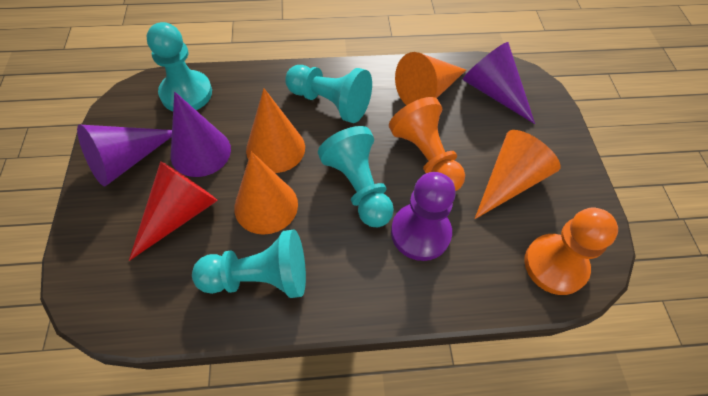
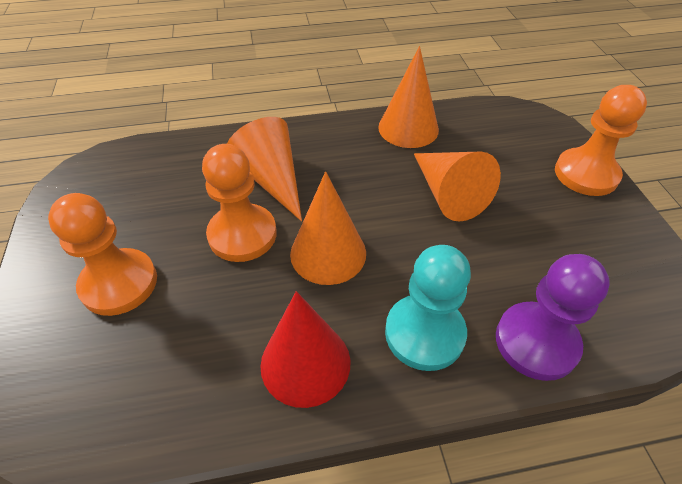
orange pawn: [389,97,465,191] [524,208,618,295] = 2 -> [48,193,157,316] [202,144,277,262] [555,85,647,196] = 3
purple cone: [77,125,172,186] [171,92,231,177] [462,42,535,124] = 3 -> none = 0
turquoise pawn: [147,22,212,111] [192,230,306,298] [285,65,372,123] [318,126,394,227] = 4 -> [385,245,471,371] = 1

